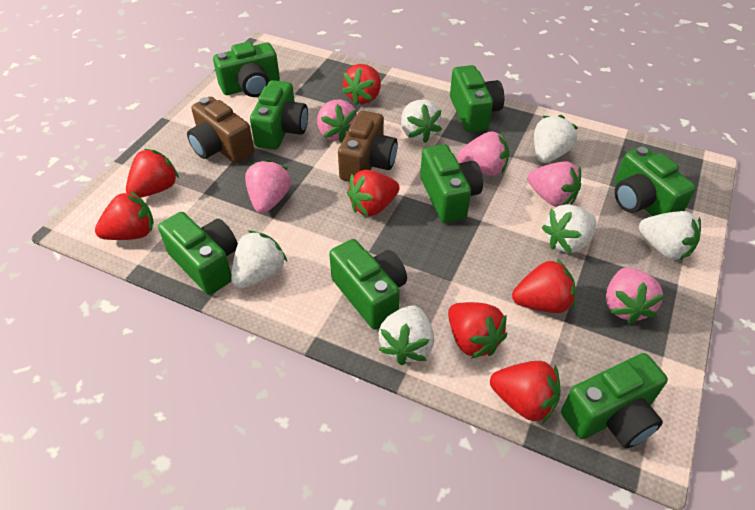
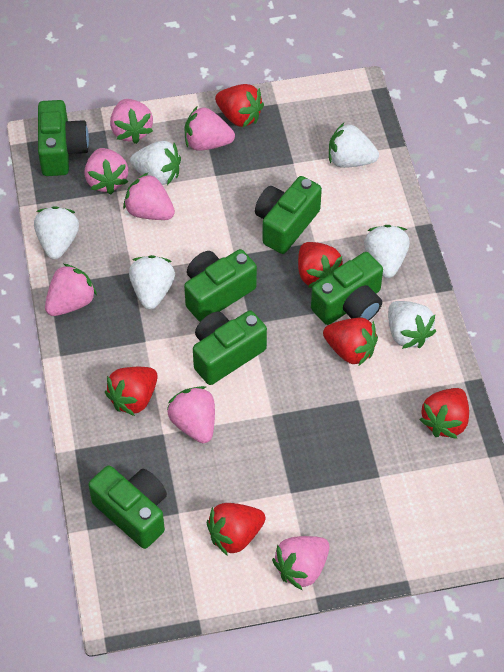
brown camera: [187,97,254,163] [338,111,398,182] = 2 -> none = 0
green camera: [158,212,238,295] [213,41,280,97] [250,80,308,150] [329,239,407,330] [420,144,483,223] [450,65,504,132] [561,353,668,448] [615,146,696,216] = 8 -> [38,100,89,176] [88,465,167,549] [184,249,257,322] [193,310,267,385] [255,176,322,254] [311,252,383,325] = 6
pink strawberry: [245,159,291,213] [317,100,357,142] [457,131,509,176] [528,161,581,207] [606,267,664,324] = 5 -> [45,264,97,316] [85,148,128,194] [110,99,153,144] [123,173,175,220] [167,386,215,443] [185,107,235,151] [272,536,330,590] = 7
red strawberry: [95,191,154,240] [126,149,179,198] [342,64,381,105] [347,170,399,216] [448,302,507,359] [490,361,561,423] [512,259,576,313] = 7 -> [105,367,157,416] [206,503,265,556] [215,84,264,127] [298,242,343,288] [323,318,378,365] [419,388,469,439] = 6

